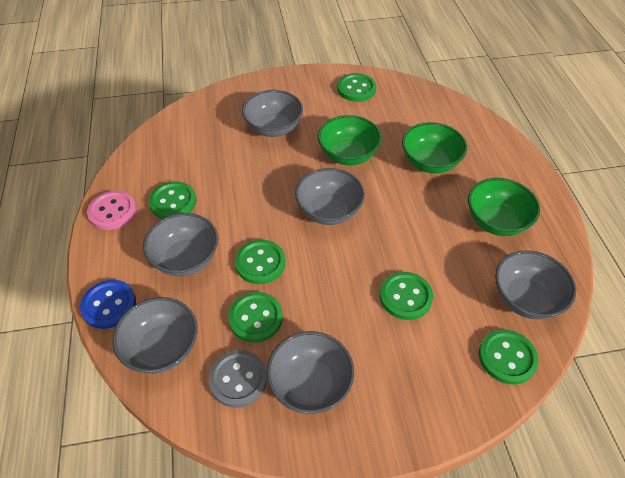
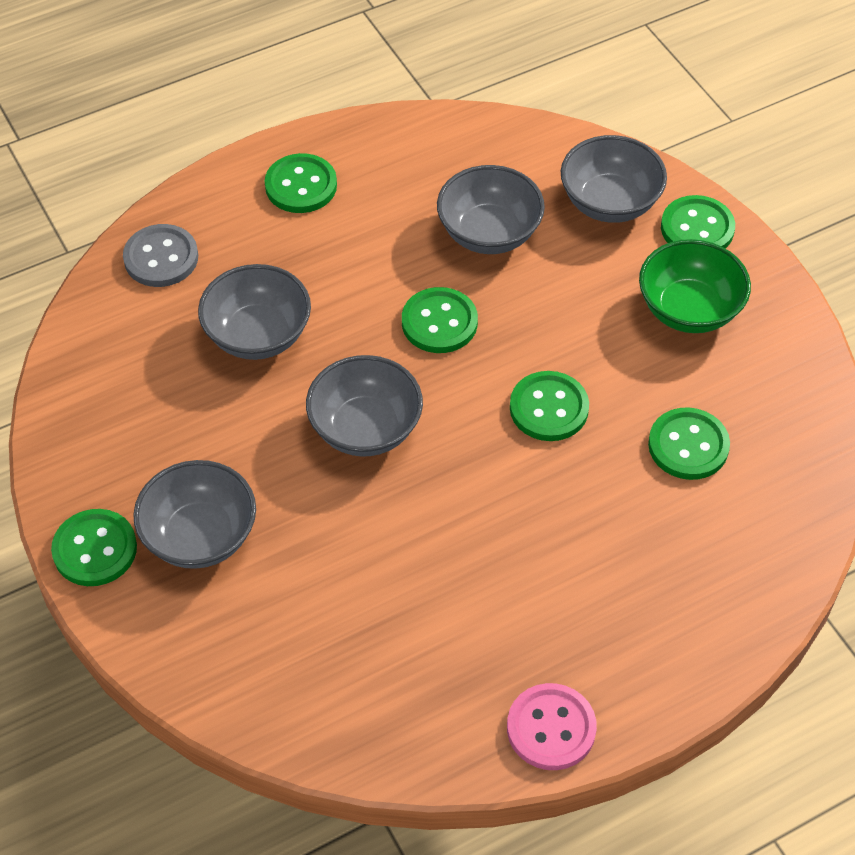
blue button: [80,280,136,329] = 1 -> none = 0
green bowl: [318,115,382,165] [402,122,467,173] [468,178,540,236] = 3 -> [639,239,751,333] = 1
grey bowl: [112,297,198,374] [143,213,218,276] [242,90,303,137] [267,331,354,414] [295,168,365,225] [495,250,576,320] = 6 -> [133,460,256,569] [198,264,311,360] [306,355,423,457] [437,165,545,254] [561,135,667,223] = 5

